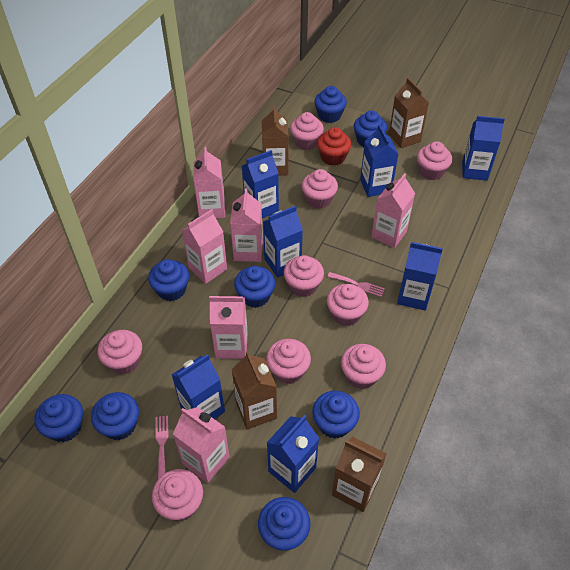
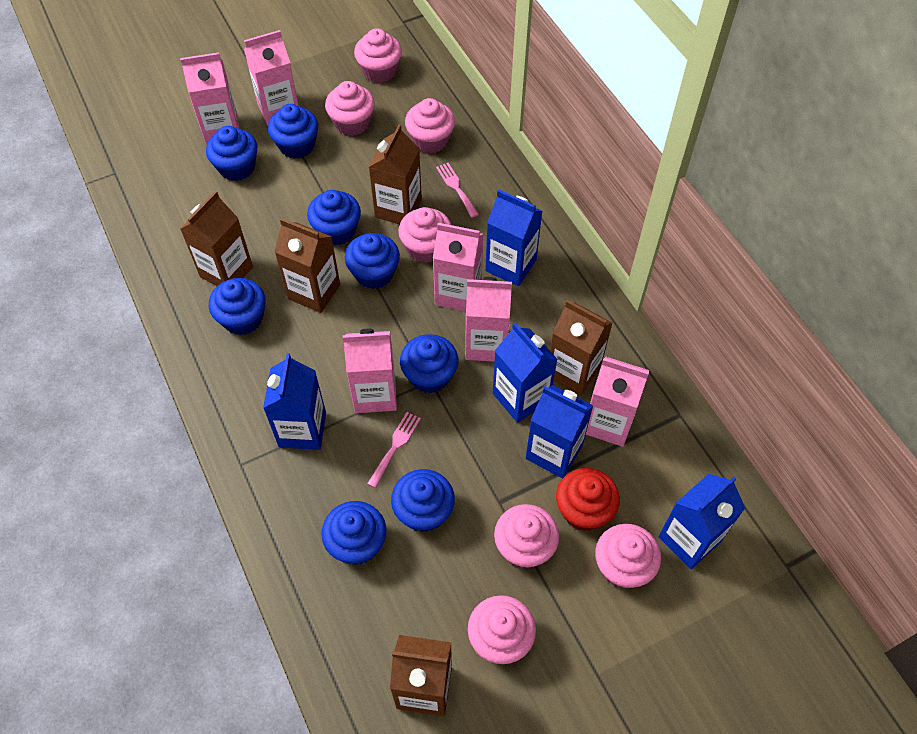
blue carton: [172,354,225,419] [242,150,279,218] [263,206,303,278] [267,415,319,493] [360,124,398,197] [397,242,443,311] [462,116,505,181] = 7 -> [263,353,326,450] [485,189,543,286] [493,323,558,423] [526,385,593,479] [658,474,745,569] = 5
brown carton: [232,351,277,430] [262,106,289,176] [332,437,386,512] [389,78,429,148] = 4 -> [180,191,253,286] [274,218,340,313] [369,124,422,224] [390,635,452,716] [550,300,613,396] = 5
pink cupcake: [98,330,142,374] [152,469,203,521] [266,339,311,384] [284,255,324,297] [290,112,324,150] [302,169,338,209] [327,284,369,326] [341,344,386,389] [417,141,452,180] = 9 -> [325,81,375,136] [354,28,402,83] [398,207,451,263] [405,98,455,153] [468,595,536,664] [494,504,559,568] [595,524,661,588] = 7

